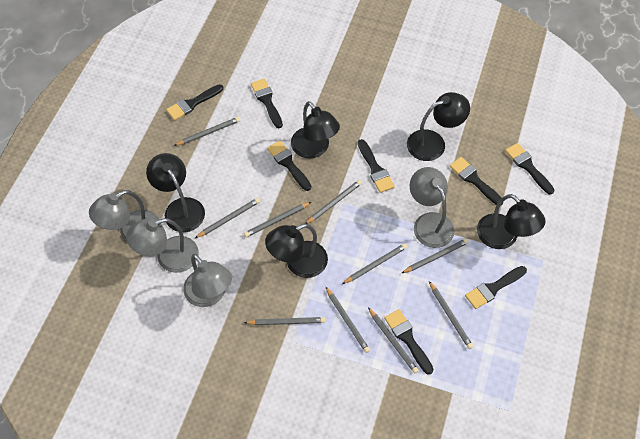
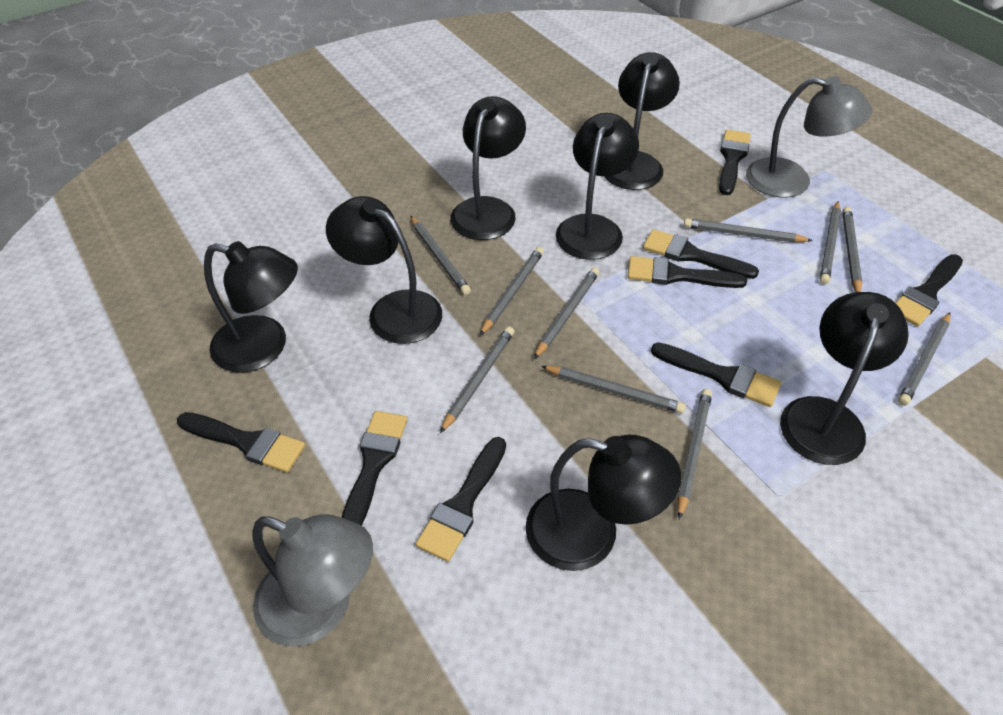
black lamp: [146,153,205,232] [265,224,328,278] [291,101,340,159] [407,92,470,161] [477,194,546,249] = 5 -> [204,241,298,373] [326,196,442,344] [451,96,526,240] [525,435,681,571] [556,113,639,260] [604,52,680,190] [780,292,909,465] = 7
grey lamp: [89,190,159,242] [126,218,199,273] [183,254,232,307] [410,167,454,248] = 4 -> [252,514,373,646] [746,76,872,198] = 2

